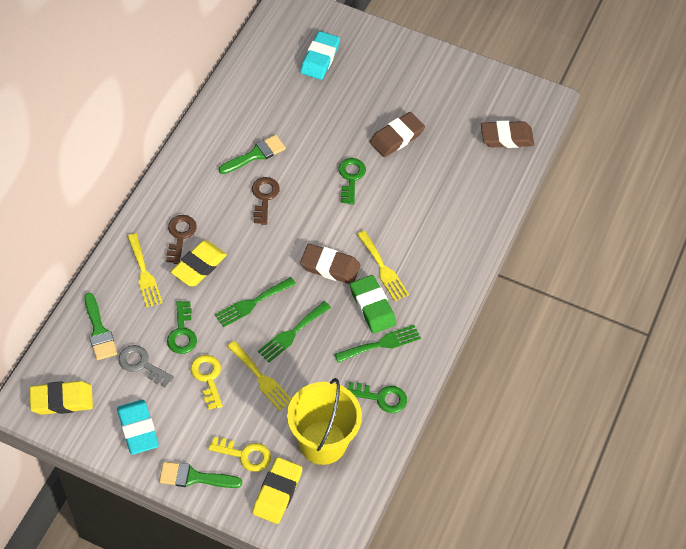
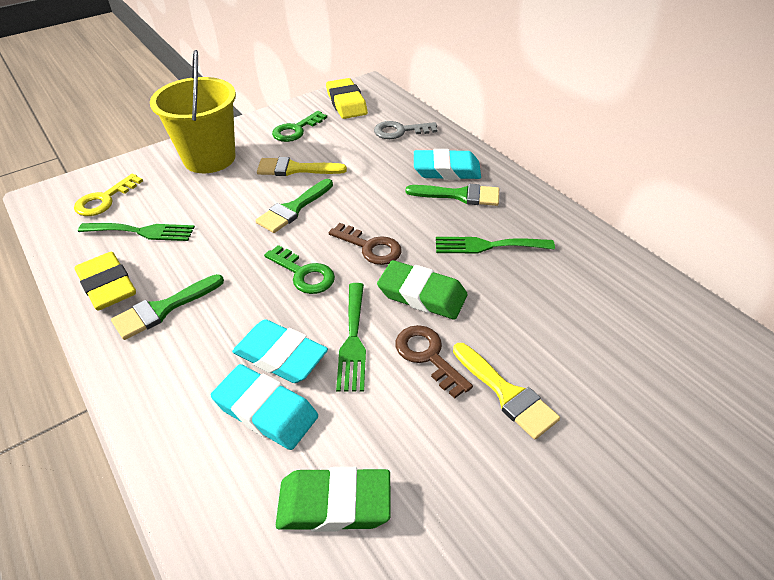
brown eraser: [300,244,360,284] [370,112,425,157] [481,120,534,148] = 3 -> none = 0
green eraser: [350,275,396,333] = 1 -> [276,467,391,532] [377,260,468,319] = 2
green key: [167,301,197,354] [339,158,366,205] [348,382,407,413] = 3 -> [264,245,335,294] [272,111,327,142] = 2
turquoise eraser: [117,400,159,455] [300,31,340,80] = 2 -> [211,364,318,450] [232,319,328,383] [414,149,481,180] = 3
yellow brush: none = 0 -> [257,157,347,176] [453,343,560,439] = 2
yellow eraser: [30,381,93,415] [171,241,227,286] [252,457,302,524] = 3 -> [75,252,136,310] [326,78,368,119] = 2
yellow fork: [127,233,162,308] [227,341,291,411] [357,231,409,301] = 3 -> none = 0
yellow key: [191,355,223,410] [208,437,271,472] = 2 -> [74,174,143,216] = 1

